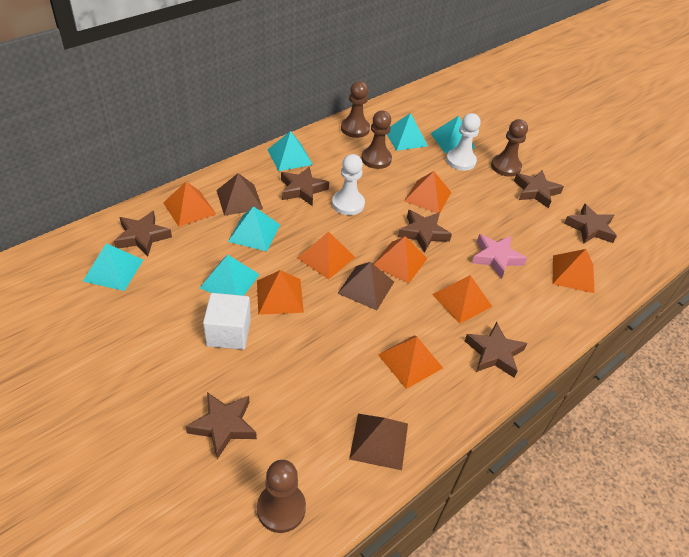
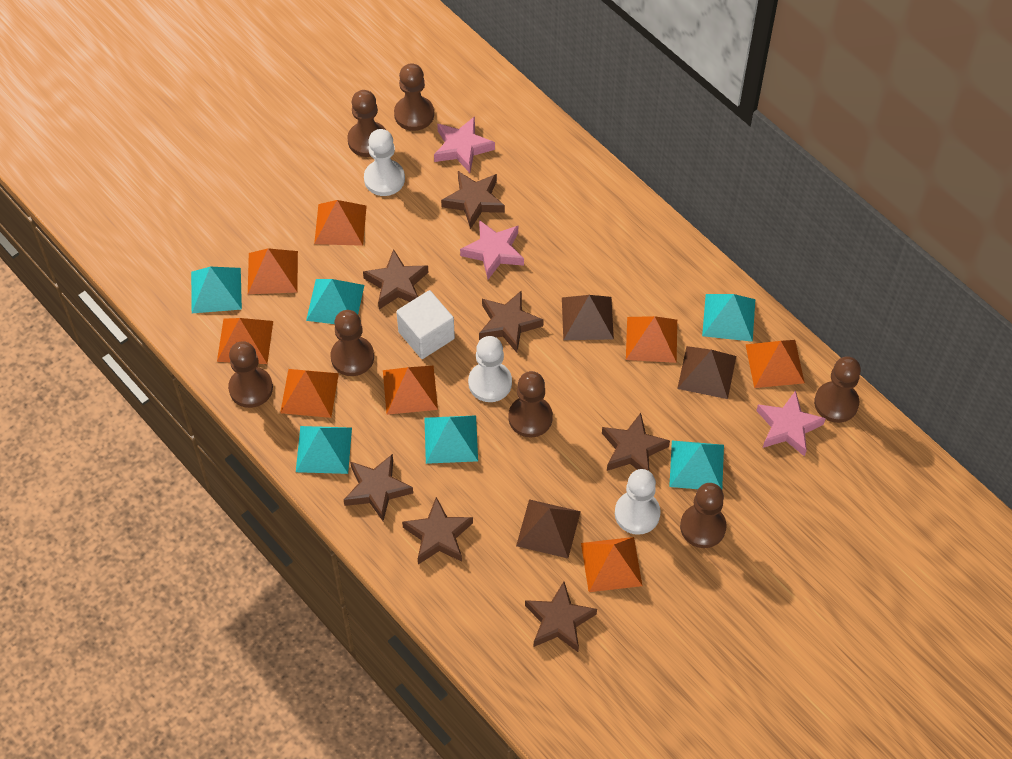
brown pawn: [257,460,306,533] [341,81,370,138] [361,111,392,169] [491,119,528,177] = 4 -> [228,341,273,408] [330,310,374,376] [347,90,386,157] [394,63,434,131] [509,371,553,437] [680,483,727,548] [814,356,861,423] = 7
pink star: [472,234,527,279] = 1 -> [434,116,495,173] [460,220,524,279] [756,390,826,457] = 3
white pawn: [332,154,365,215] [446,113,481,171] = 2 -> [364,129,405,196] [468,336,512,402] [615,469,661,535] = 3

